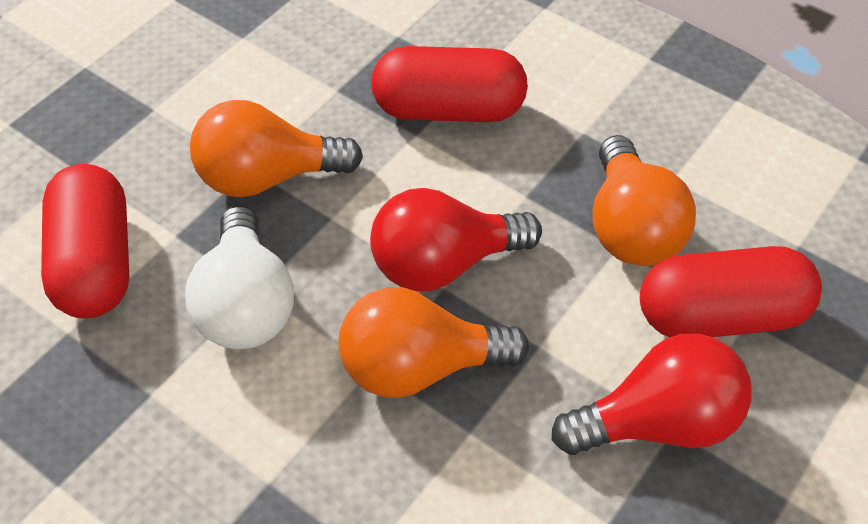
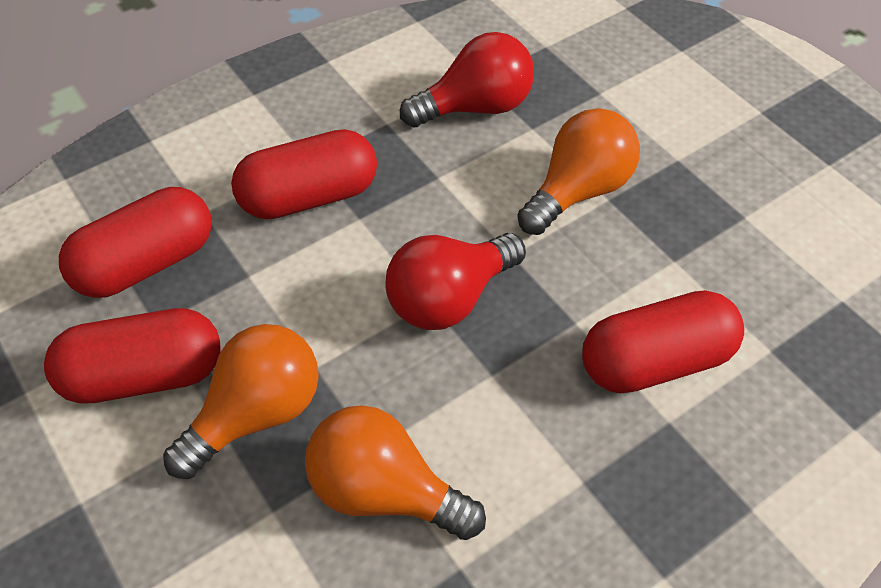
red capsule: [41,164,129,319] [371,46,528,122] [640,246,822,337] = 3 -> [44,308,221,404] [59,187,212,298] [231,129,377,219] [582,290,744,394] = 4
white light bulb: [185,206,294,349] = 1 -> none = 0

